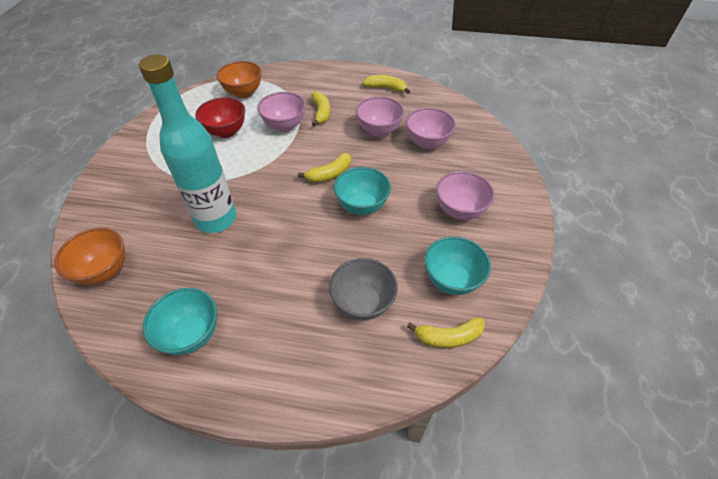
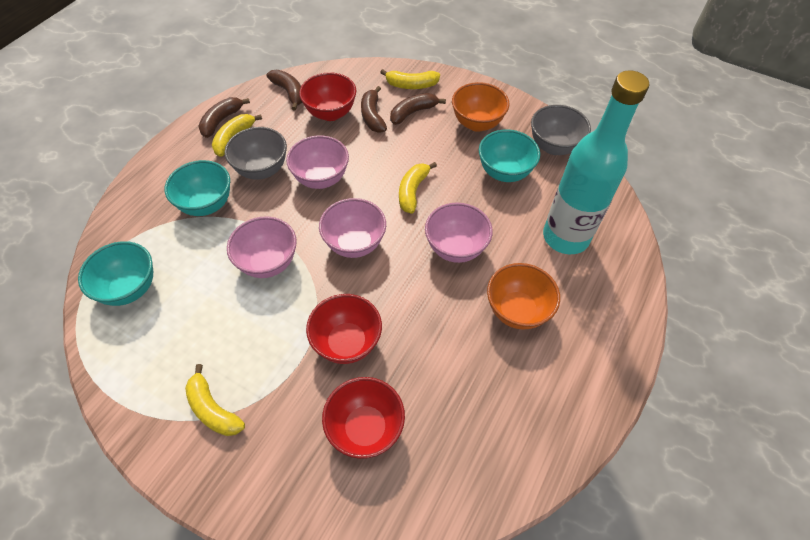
brown banana: none = 0 -> [199,97,250,138] [266,70,302,111] [361,86,387,133] [390,93,446,125] = 4
grey bowl: [329,258,398,320] = 1 -> [224,127,287,180] [531,105,591,155] = 2
red bowl: [195,97,245,138] = 1 -> [299,72,356,121] [306,294,382,364] [322,377,405,459] = 3

